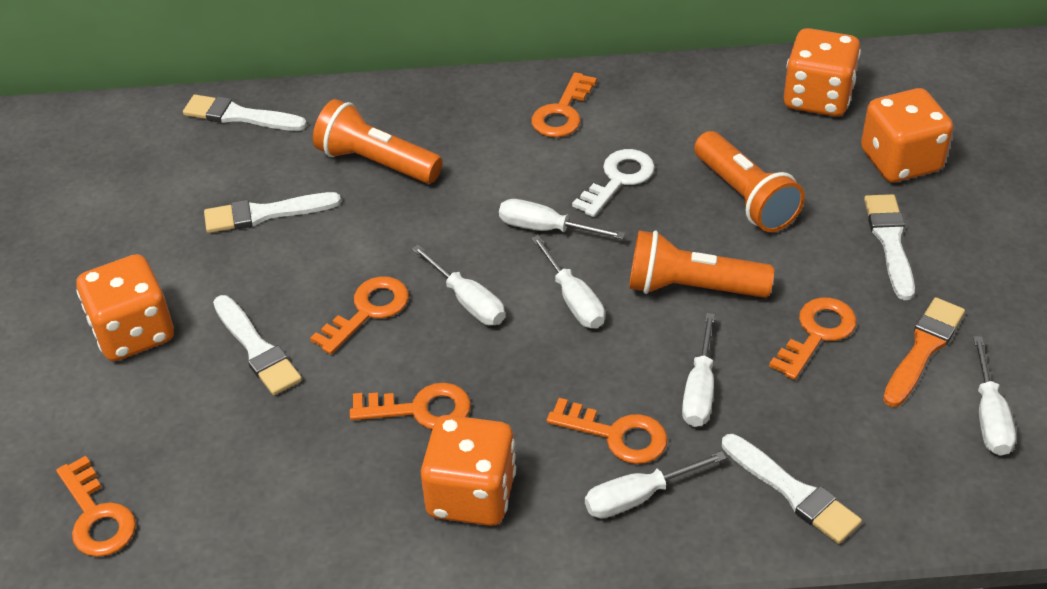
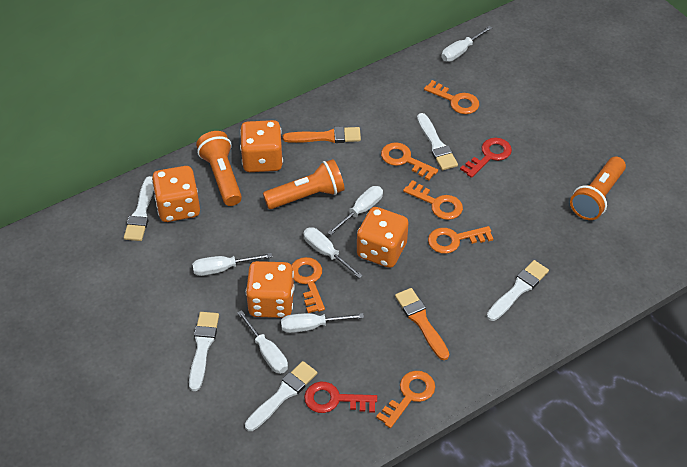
orange brush: [883,297,965,407] = 1 -> [283,126,361,143] [395,288,449,360] = 2
red key: none = 0 -> [304,382,377,413] [460,138,512,178] = 2
white key: [572,149,655,217] = 1 -> none = 0

